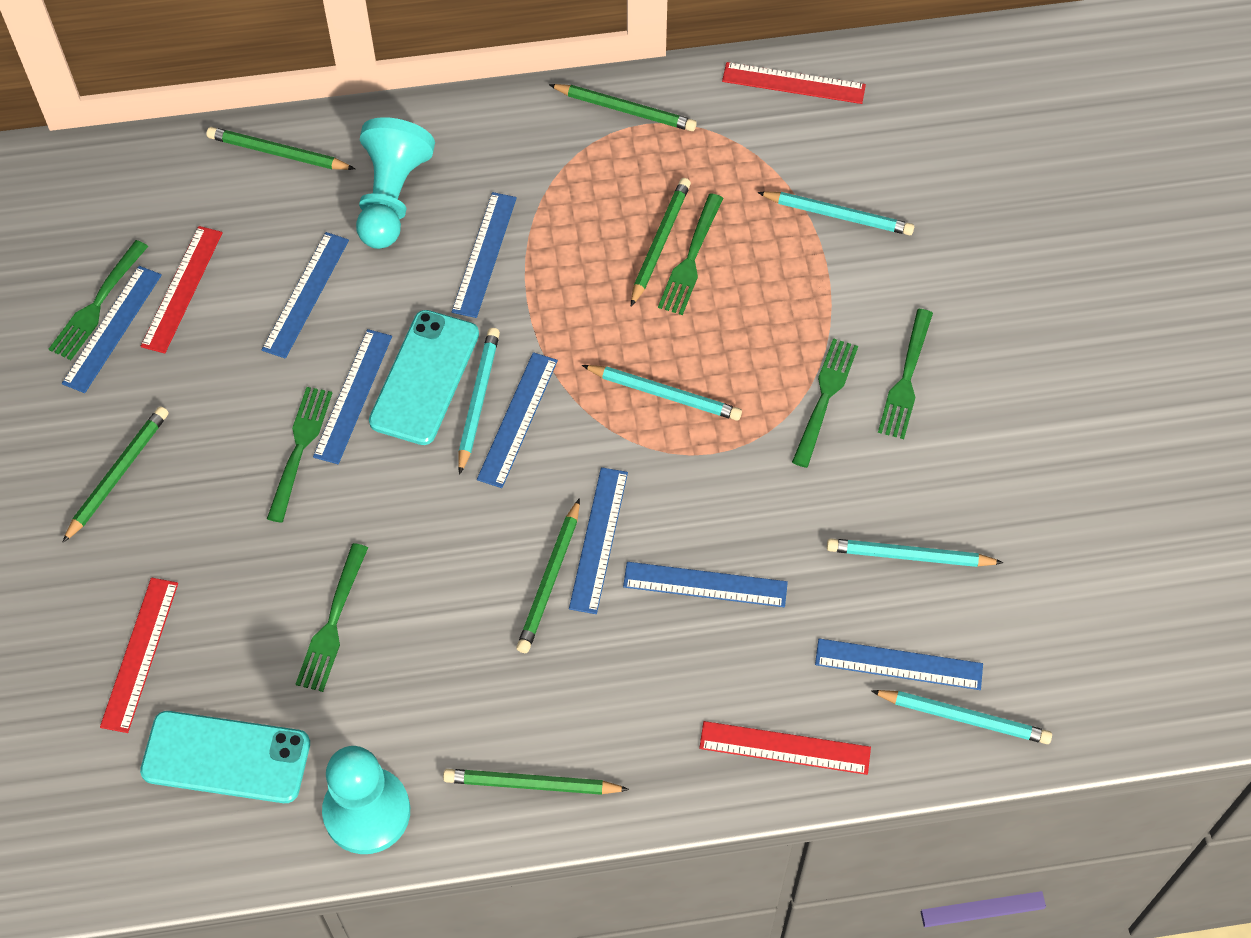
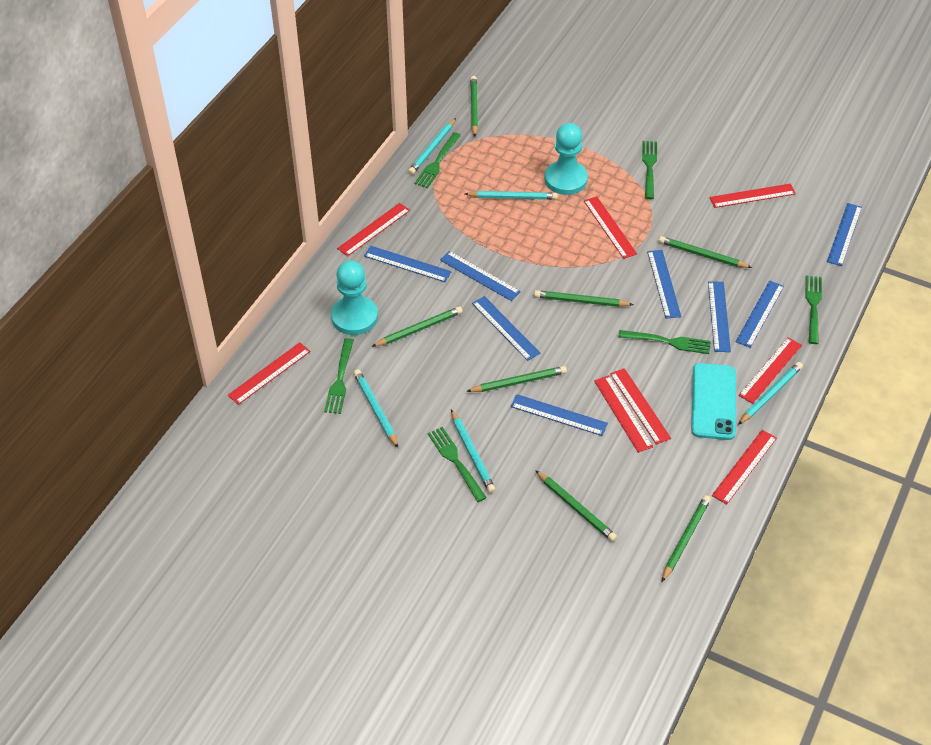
green pencil: [62,406,169,543] [207,127,355,170] [443,769,630,795] [516,498,580,653] [549,84,697,131] [631,178,691,306] = 6 -> [371,306,463,347] [466,366,567,392] [470,76,478,137] [534,290,634,307] [535,470,617,542] [659,236,752,268] [662,495,711,582] = 7
red ruler: [100,578,178,733] [141,226,223,354] [699,721,871,775] [722,62,866,104] = 4 -> [228,342,310,405] [337,203,410,257] [584,196,637,259] [594,375,653,453] [610,368,671,444] [710,184,796,208] [712,430,777,504] [739,337,802,404] = 8
turquoise phone: [140,711,310,803] [369,310,479,445] = 2 -> [691,363,736,440] = 1

